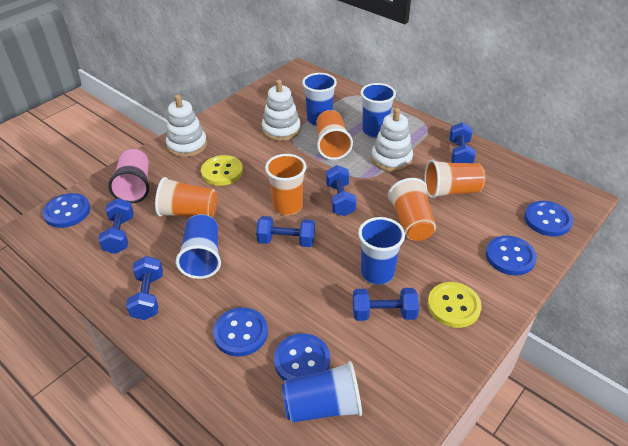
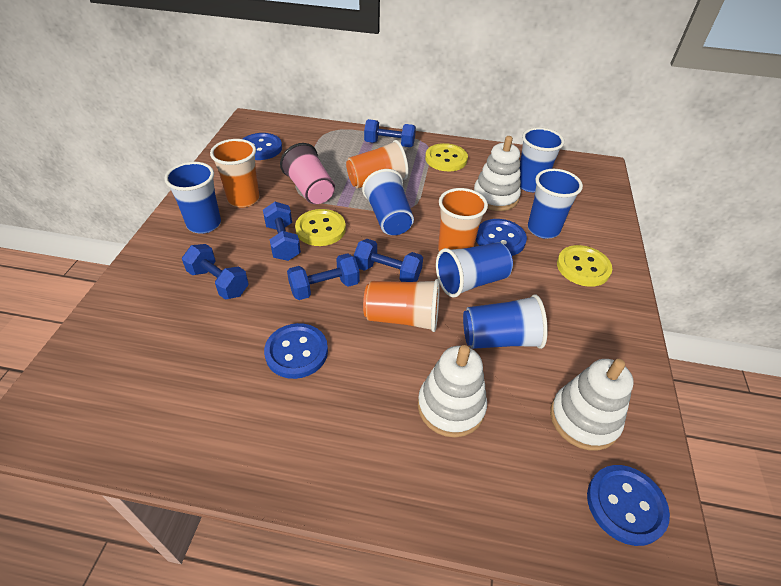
blue button: [43,193,90,228] [213,307,268,357] [274,333,330,381] [486,236,537,276] [524,201,573,236] = 5 -> [243,133,282,160] [264,323,328,379] [476,219,527,256] [587,465,670,546] = 4
blue cup: [176,214,221,279] [282,361,362,423] [302,73,337,126] [358,217,405,285] [360,83,396,138] = 5 -> [164,162,221,234] [362,169,414,235] [436,243,513,297] [463,294,548,349] [519,127,565,192] [528,169,583,239] = 6
blue dumbbell: [98,198,134,254] [126,256,163,320] [256,216,315,247] [326,165,356,216] [353,288,419,321] [449,122,476,163] = 6 -> [182,244,249,300] [263,202,301,261] [287,253,360,300] [354,239,423,282] [364,119,416,147] = 5
orange cup: [155,177,217,217] [265,154,306,215] [316,110,353,160] [388,178,436,241] [424,160,486,198] = 5 -> [210,139,260,208] [346,140,409,188] [363,279,440,332] [438,188,488,251] = 4
yellow button: [201,155,243,186] [428,282,482,328] = 2 -> [295,209,346,246] [425,143,468,171] [557,245,612,287] = 3

